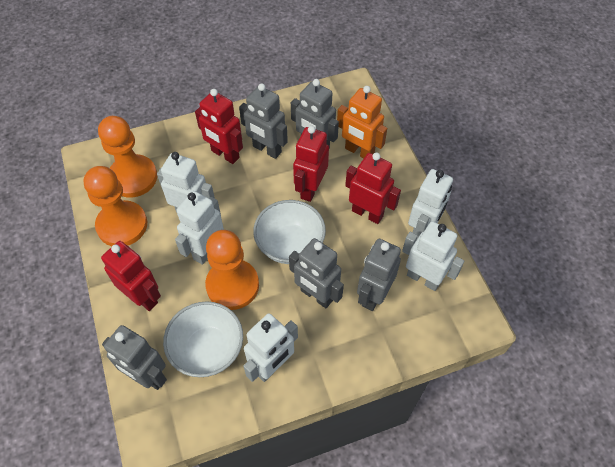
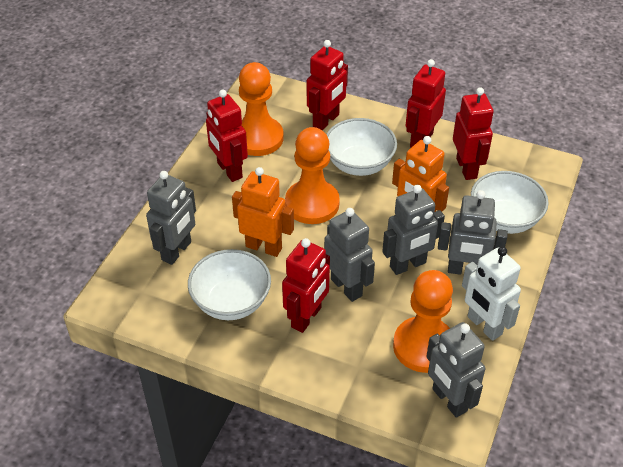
orange robot: [337,86,387,158] = 1 -> [232,167,294,257] [392,136,449,212] = 2
red robot: [101,241,161,311] [195,89,243,164] [293,126,329,202] [345,152,401,224] = 4 -> [206,89,248,182] [282,238,330,333] [307,40,348,130] [405,59,446,148] [453,87,494,180] = 5
white bowl: [163,301,243,377] [253,200,326,264] = 2 -> [188,249,271,320] [326,118,397,176] [471,171,549,234] = 3
white robot: [157,152,215,213] [175,191,224,265] [243,313,298,382] [402,221,464,291] [408,169,453,239] = 5 -> [462,247,521,341] = 1

